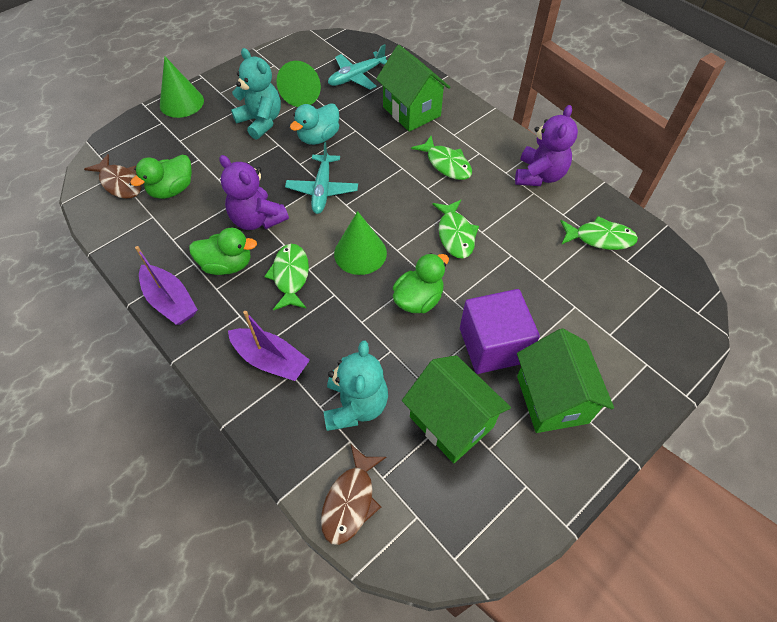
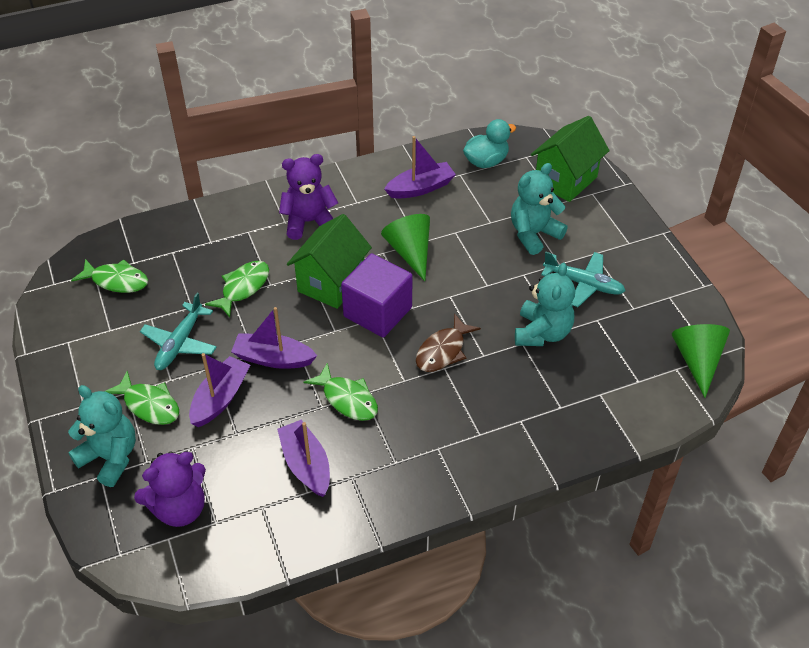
brown fish: [84,154,141,199] [321,445,386,545] = 2 -> [416,313,481,372] = 1
green cone: [160,57,204,118] [277,61,321,107] [334,211,387,275] = 3 -> [381,214,430,281] [672,324,730,398] = 2
green duck: [130,155,192,199] [189,228,257,275] [393,253,449,314] = 3 -> none = 0
green house: [376,45,450,132] [402,355,511,463] [517,328,614,433] = 3 -> [287,214,372,309] [531,116,610,202] = 2
purple boat: [135,246,198,325] [228,311,310,381] = 2 -> [189,353,250,427] [231,307,317,369] [277,420,330,497] [384,136,456,199] = 4
turquoise teddy bear: [231,48,281,140] [323,340,388,431] = 2 -> [68,385,136,487] [511,163,568,255] [515,263,575,346] = 3

